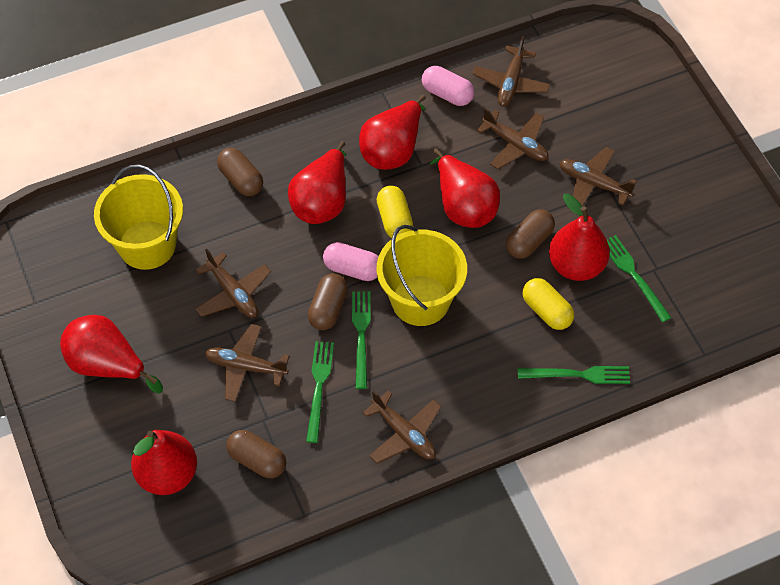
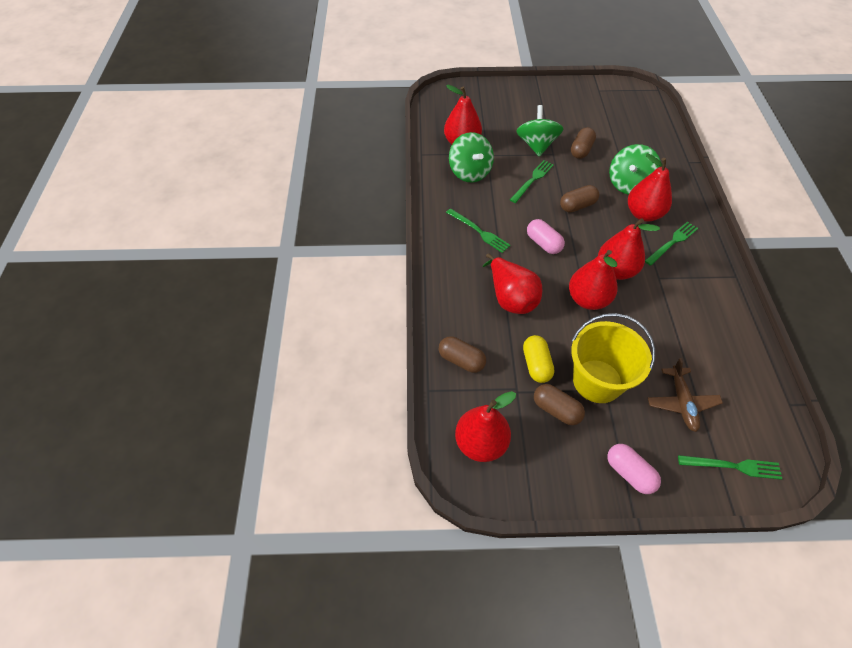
brown plane: [195,249,271,318] [205,324,289,402] [363,390,441,464] [472,36,550,107] [477,108,548,170] [559,147,637,207] = 6 -> [648,358,723,432] = 1
green spinning top: none = 0 -> [449,132,494,182] [516,105,563,157] [609,144,661,195] = 3
yellow bucket: [94,165,183,270] [377,225,467,326] = 2 -> [571,313,655,403] = 1
yellow capsule: [377,185,413,238] [523,278,574,330] = 2 -> [523,335,554,383] = 1

